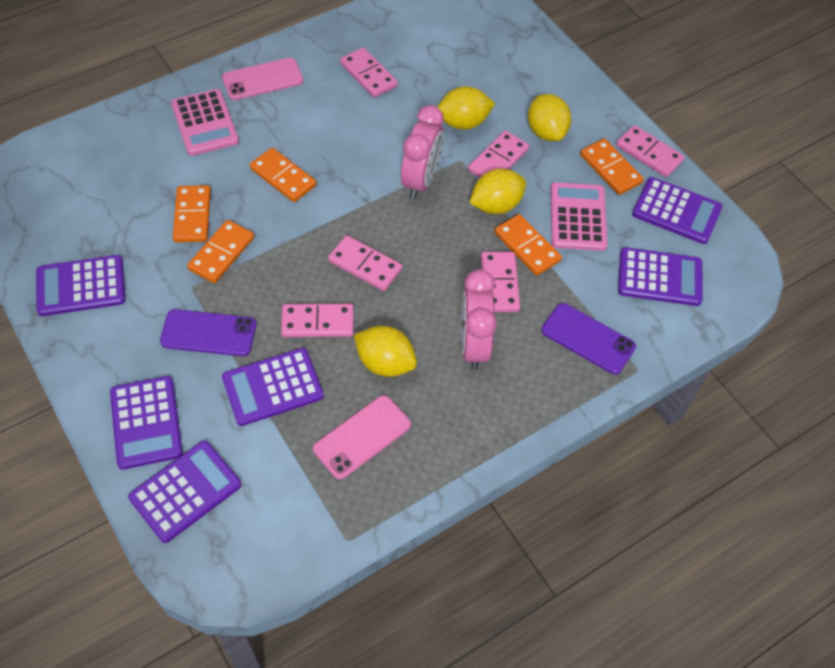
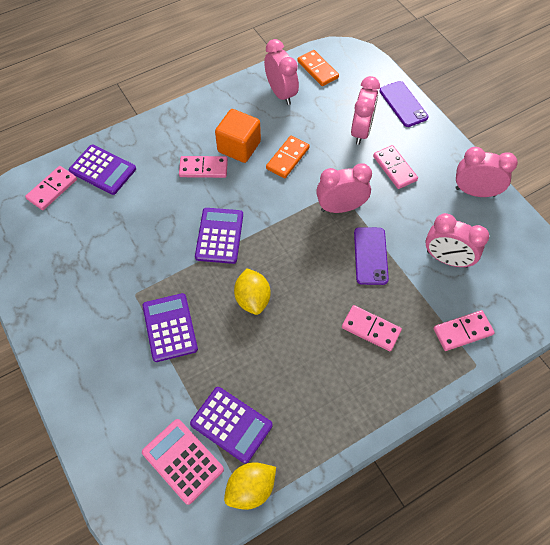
orange cube: none = 0 -> [215,109,261,163] = 1
orange domino: [173,185,211,242] [187,220,254,283] [250,148,316,202] [494,214,562,276] [580,139,644,195] = 5 -> [266,136,310,178] [297,50,339,86] = 2
pink calculator: [171,89,239,156] [551,182,608,251] = 2 -> [142,419,224,505] = 1
pink clock: [401,105,444,199] [461,269,497,370] = 2 -> [264,39,299,105] [316,163,372,213] [351,76,380,145] [425,213,489,268] [455,147,518,197] = 5
pink domino: [281,304,354,337] [328,235,402,291] [340,47,398,98] [468,131,529,178] [481,252,520,312] [616,125,685,177] = 6 -> [25,166,77,210] [179,156,228,178] [342,305,402,352] [373,145,418,189] [433,310,495,351] = 5
pink phone: [222,58,303,100] [313,395,411,479] = 2 -> none = 0
purple calculator: [36,255,125,316] [110,376,183,470] [128,441,241,543] [222,348,324,426] [618,247,703,306] [632,177,723,244] = 6 -> [69,145,136,195] [143,293,198,362] [190,387,273,464] [195,208,243,264] = 4
yellow lemon: [354,326,417,377] [438,86,495,130] [470,169,526,214] [528,94,571,141] = 4 -> [224,462,276,510] [234,268,270,315] = 2

